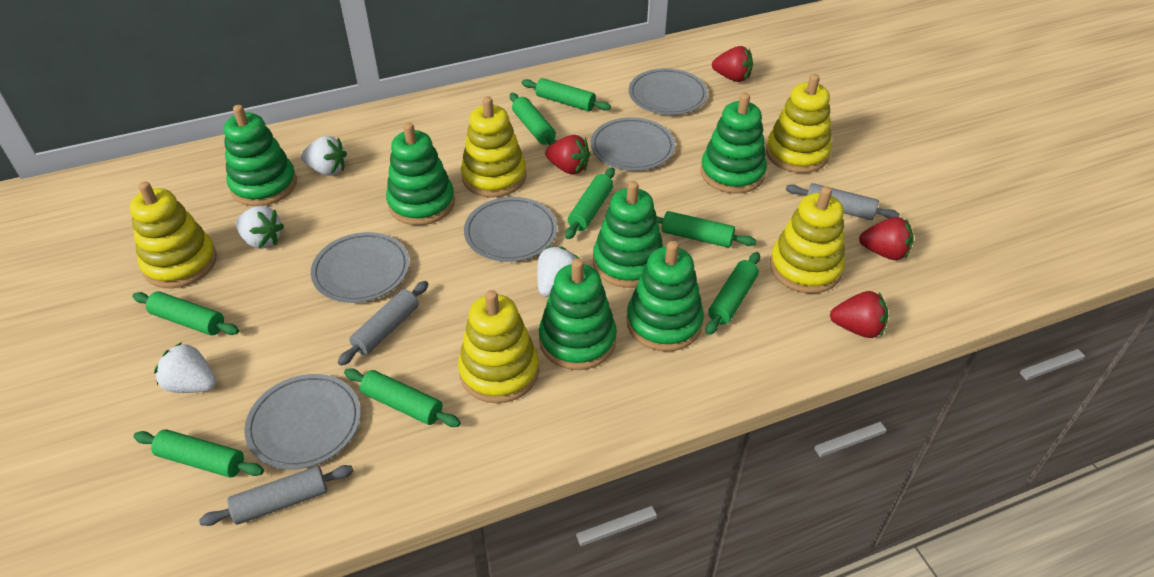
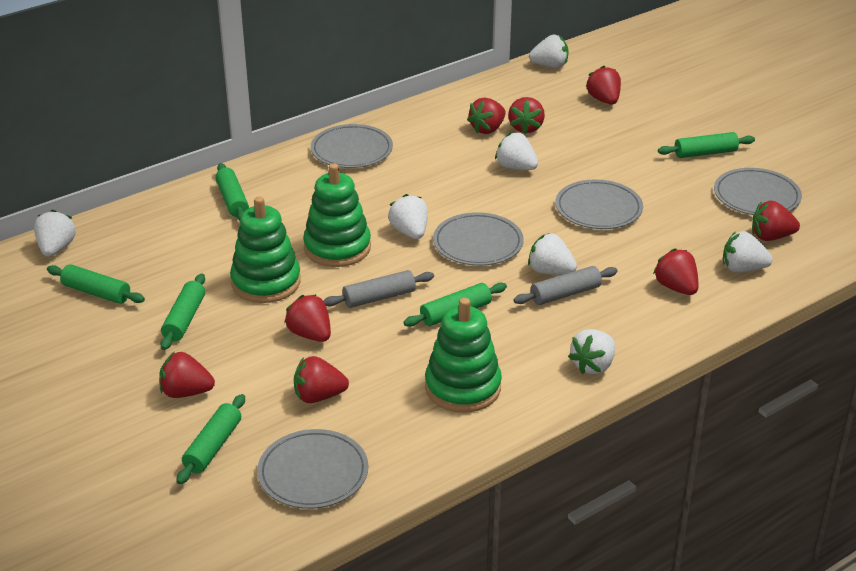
green rolling pin: [132,291,239,335] [134,429,264,478] [344,368,461,427] [510,93,556,146] [522,78,611,111] [565,168,615,239] [657,211,756,248] [706,252,760,335] = 8 -> [47,264,145,304] [160,274,205,350] [176,394,245,485] [215,163,249,221] [403,283,507,327] [658,132,755,158] = 6
green stacking toy: [224,105,297,206] [386,122,455,225] [539,258,617,370] [593,181,664,288] [627,241,704,351] [700,93,767,194] = 6 -> [230,197,301,303] [303,163,371,267] [425,298,502,413] = 3
grey rolling pin: [199,465,353,526] [338,281,428,366] [786,183,900,220] = 3 -> [324,270,434,308] [514,266,618,305] = 2
red strawberry: [545,135,590,175] [712,46,753,82] [830,291,888,338] [859,217,914,260] = 4 -> [159,352,215,398] [284,294,331,342] [294,356,349,403] [467,97,506,134] [508,97,545,134] [586,66,621,105] [653,248,698,295] [752,201,800,241] = 8
white strawberry: [154,342,216,393] [236,206,284,249] [301,136,347,176] [537,246,579,297] = 4 -> [34,210,76,257] [388,194,428,239] [495,132,538,170] [528,233,577,275] [529,35,569,68] [568,329,615,374] [723,231,773,273] = 7
yellow stacking toy: [130,181,217,288] [458,290,539,403] [461,96,526,198] [766,74,832,173] [770,186,845,293] = 5 -> none = 0

